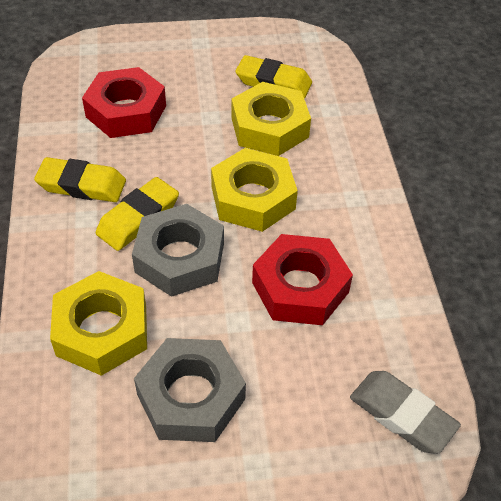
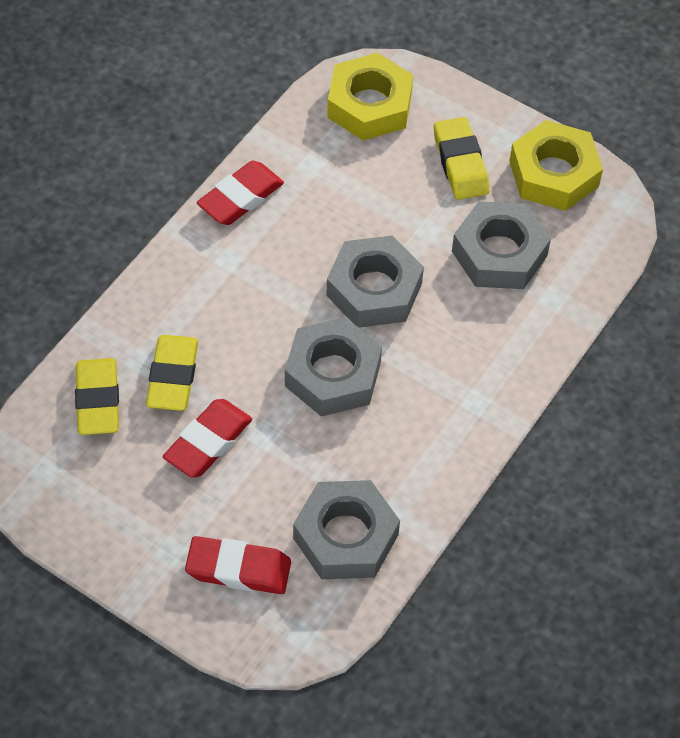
grey eraser: [350,371,461,454] = 1 -> none = 0
grey nut: [132,204,224,297] [134,338,246,442] = 2 -> [285,317,382,417] [293,480,400,579] [326,235,424,328] [452,201,551,289] = 4
red eraser: none = 0 -> [163,399,252,478] [185,536,291,594] [197,161,284,225] = 3
red nut: [82,67,166,138] [252,234,353,325] = 2 -> none = 0
yellow nut: [50,271,147,376] [211,148,298,232] [231,82,311,156] = 3 -> [327,53,413,141] [509,120,603,211] = 2

